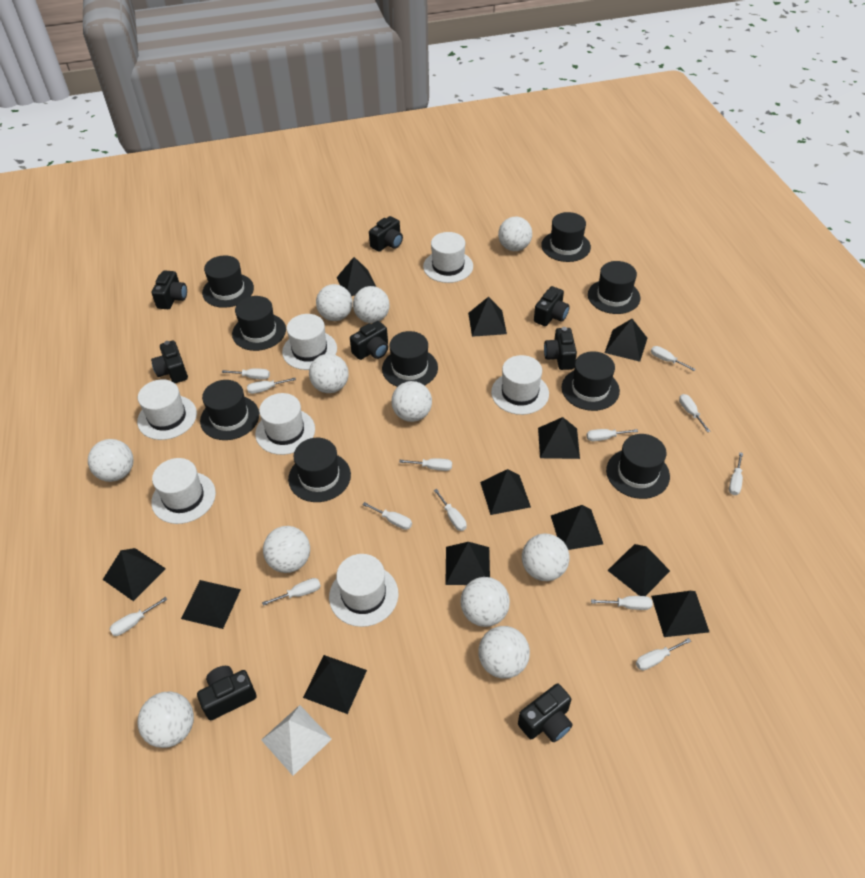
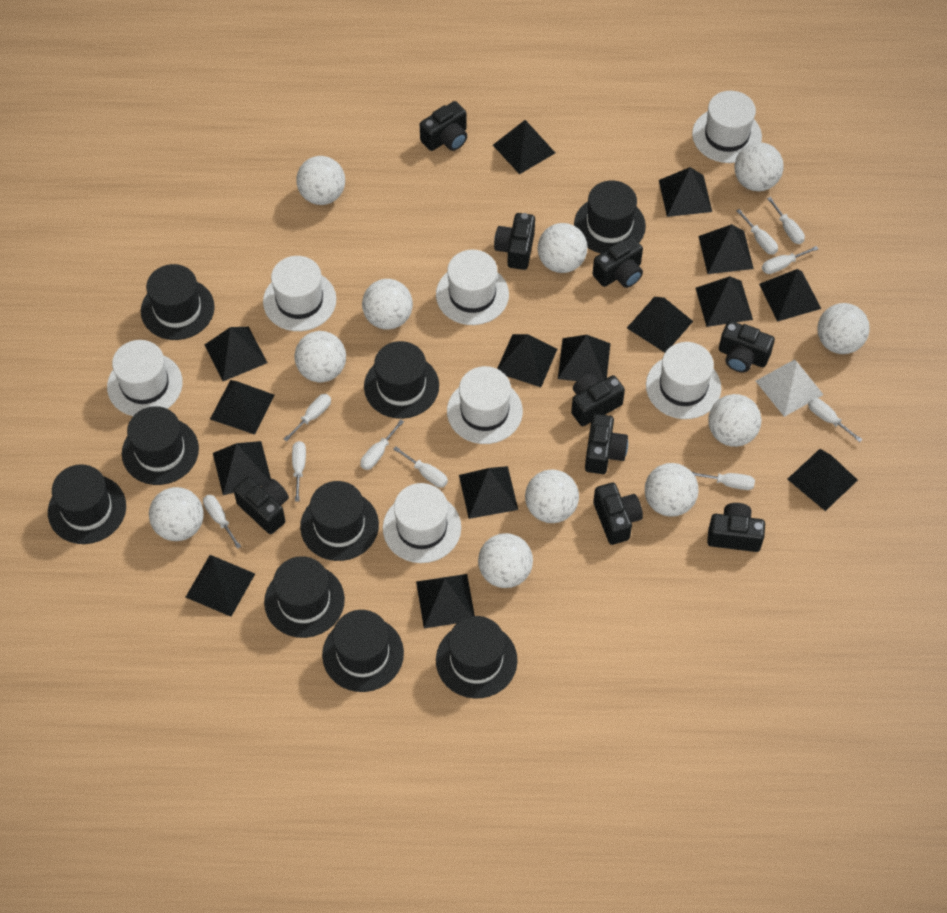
black camera: [151,270,187,309] [151,341,188,383] [197,666,256,721] [350,321,388,360] [369,216,403,252] [518,684,573,742] [534,286,570,326] [544,327,577,370] = 8 -> [234,477,289,534] [420,101,467,151] [494,213,535,270] [571,373,625,426] [585,414,628,474] [593,236,643,288] [593,483,643,545] [707,503,765,552] [719,321,775,372] = 9
black pyramid: [103,548,166,601] [181,580,241,629] [303,655,367,714] [337,257,376,296] [445,542,490,585] [468,297,507,337] [480,469,531,515] [538,417,580,459] [551,505,603,550] [605,319,647,362] [607,544,670,596] [651,591,709,637] = 12 -> [186,555,255,617] [205,327,267,381] [210,380,275,435] [213,441,271,495] [416,574,475,628] [459,466,518,519] [493,120,555,174] [497,334,557,387] [558,335,611,381] [627,297,693,352] [659,167,712,217] [696,276,753,327] [699,224,754,274] [759,269,821,322] [787,449,858,511] = 15
white screwdriver: [110,597,168,636] [222,368,270,380] [247,378,296,394] [262,578,321,606] [362,502,412,530] [399,458,452,471] [434,489,467,531] [587,429,638,441] [591,596,653,610] [636,638,691,670] [651,346,696,371] [679,394,710,432] [729,452,743,495] = 13 -> [203,495,241,549] [284,394,331,442] [292,441,306,502] [360,420,404,470] [393,447,448,488] [692,472,755,490] [736,209,778,255] [762,246,818,274] [767,197,805,244] [808,398,862,442] = 10

